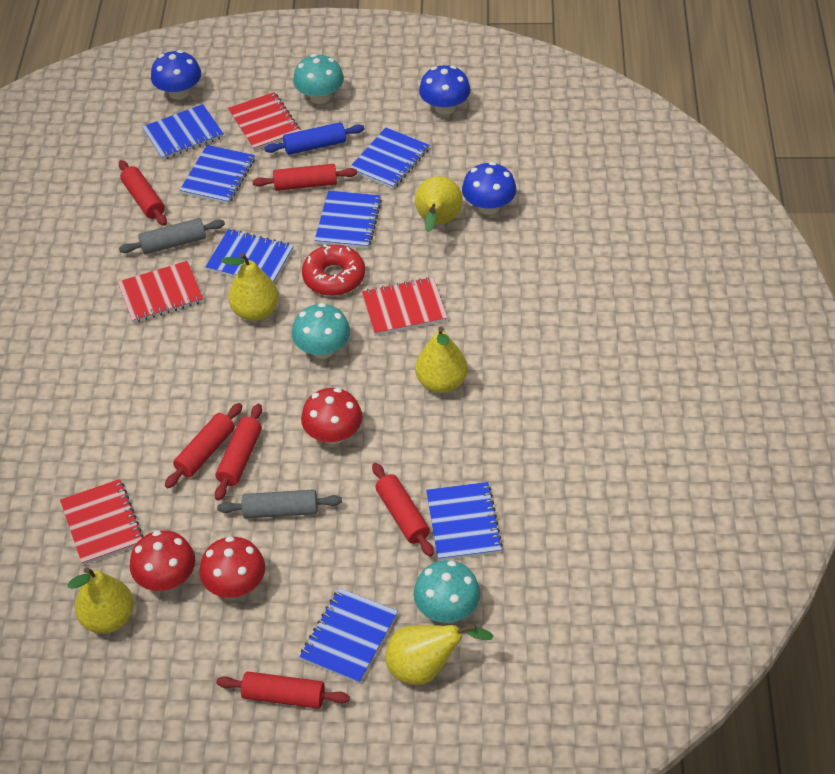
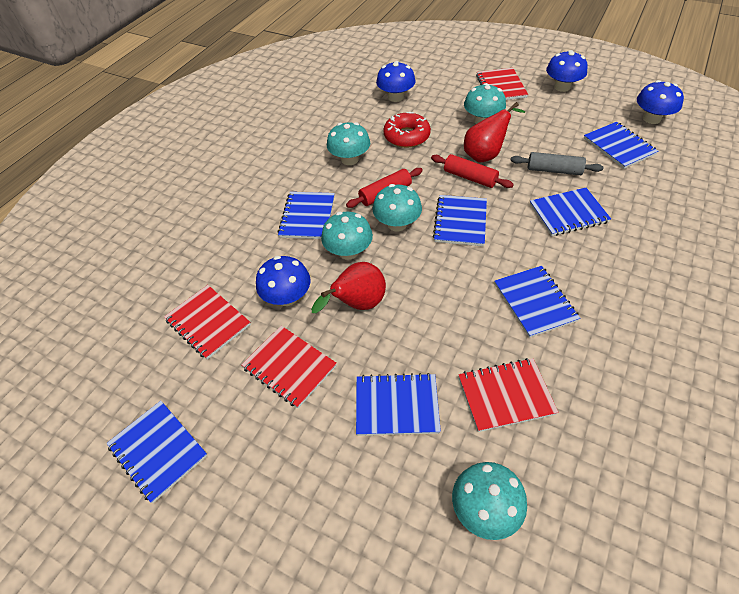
blue mushroom: [151,50,201,100] [419,65,471,115] [462,162,516,215] = 3 -> [256,256,310,306] [376,61,415,102] [546,50,588,92] [637,80,684,124] = 4
blue rolling pin: [264,122,364,155] = 1 -> none = 0
grey rolling pin: [119,218,225,255] [217,489,342,519] = 2 -> [511,152,603,175] = 1
red mushroom: [130,530,195,591] [199,536,265,598] [301,388,363,444] = 3 -> none = 0
red pear: none = 0 -> [311,262,386,313] [464,102,525,162] = 2
red rolling pin: [119,160,167,226] [165,403,242,488] [215,404,262,501] [216,671,350,709] [253,164,357,191] [372,463,434,557] = 6 -> [346,168,423,208] [431,154,514,188] = 2
turquoise mushroom: [292,303,350,359] [293,54,344,104] [413,560,480,623] = 3 -> [321,212,373,260] [327,122,370,165] [373,184,422,231] [452,462,527,540] [464,83,506,124] = 5
yellow pear: [68,567,134,634] [221,253,279,321] [385,624,494,685] [415,176,463,232] [415,326,468,393] = 5 -> none = 0

